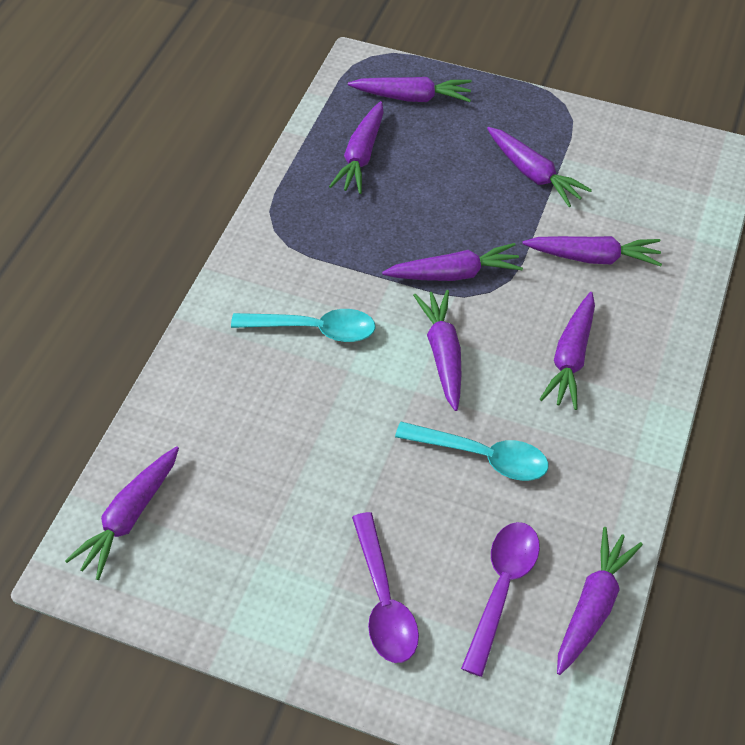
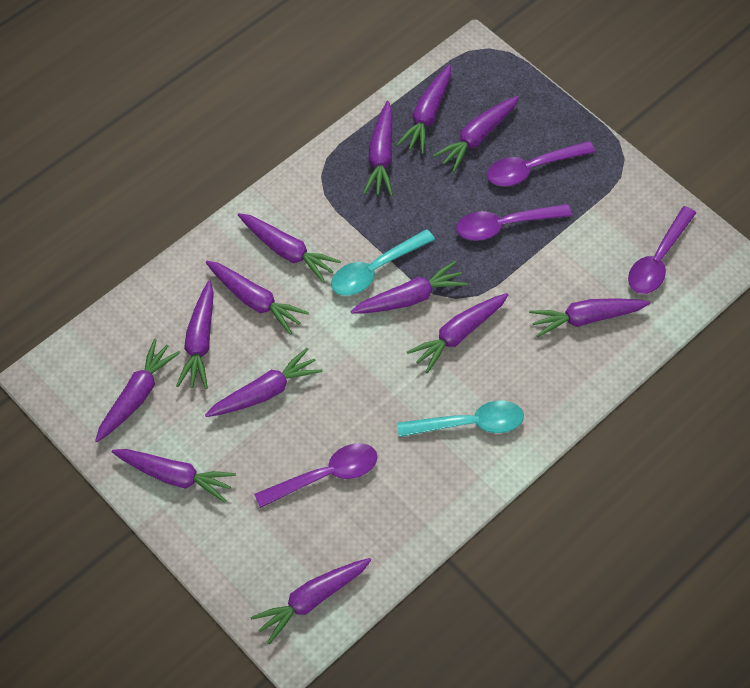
purple carrot: [65,446,179,580] [329,101,384,194] [348,77,472,102] [382,243,523,281] [413,290,461,411] [487,127,592,207] [522,236,662,266] [539,292,595,410] [557,527,643,675] = 9 -> [95,339,180,442] [112,449,236,503] [176,280,214,389] [205,348,322,417] [206,261,309,335] [238,213,341,283] [250,558,371,644] [350,261,468,314] [363,101,393,196] [397,65,451,154] [407,293,508,373] [432,96,519,172] [529,298,650,337] = 13
purple spoon: [352,512,419,663] [461,522,540,677] = 2 -> [254,443,378,508] [456,204,572,241] [487,141,595,186] [628,206,696,294] = 4

